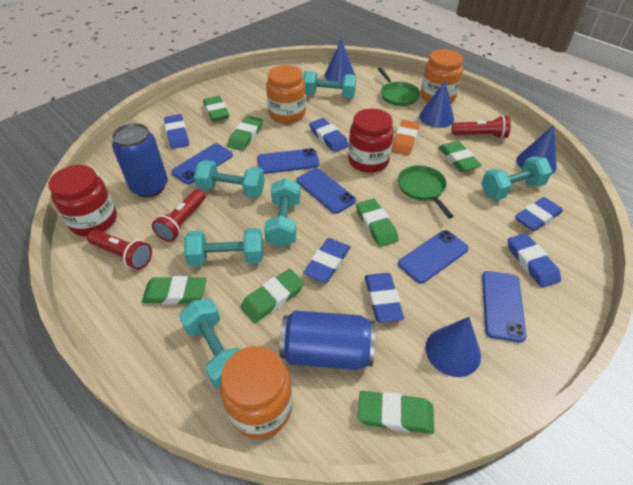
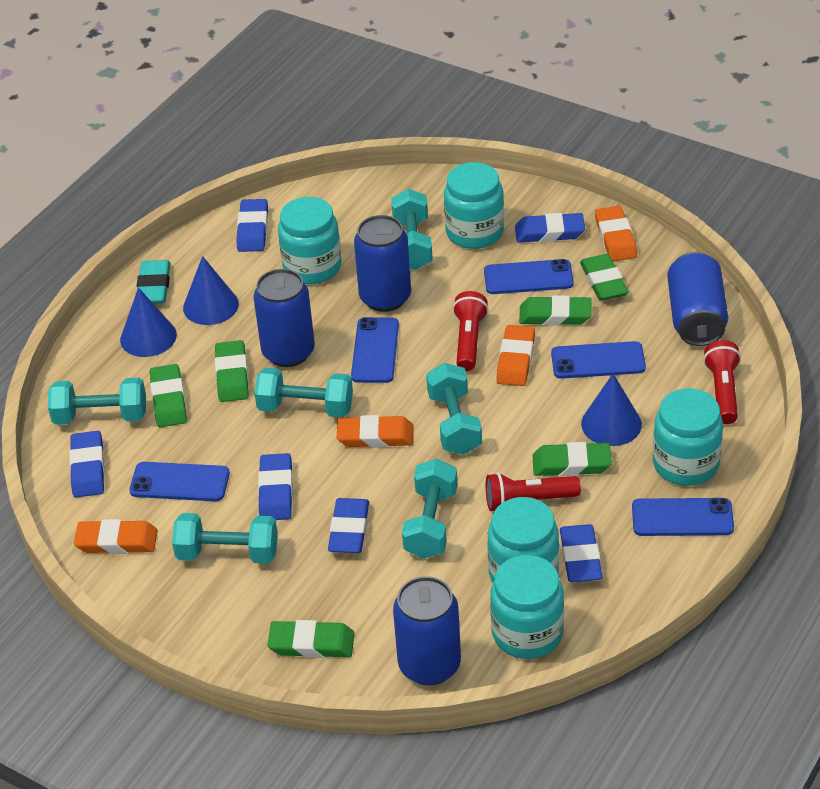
blue can: [112,123,168,197] [279,310,375,370] = 2 -> [253,269,315,367] [354,215,411,312] [393,576,461,685] [667,252,728,346] = 4
blue cone: [324,40,355,82] [419,81,454,128] [425,317,481,377] [516,125,557,174] = 4 -> [120,287,177,357] [183,256,239,325] [581,373,642,446] = 3
green eraser: [142,276,207,304] [203,96,229,121] [228,116,263,151] [241,269,304,323] [356,199,399,247] [358,391,434,434] [438,141,482,172] = 7 -> [150,364,187,427] [215,340,249,402] [267,620,355,658] [519,295,592,326] [532,442,612,476] [580,254,629,301] = 6
green pan: [378,68,420,106] [398,165,454,218] = 2 -> none = 0
orange eraser: [392,120,420,155] = 1 -> [74,519,158,554] [337,415,414,448] [496,325,535,386] [595,206,637,261] = 4
orange jar: [220,346,293,439] [266,65,306,123] [421,49,463,103] = 3 -> none = 0
red jar: [49,165,117,236] [348,109,394,173] = 2 -> none = 0
turquoise eraser: none = 0 -> [136,260,171,303] = 1
turquoise jar: none = 0 -> [278,197,341,284] [444,162,504,249] [487,497,559,583] [490,555,564,659] [653,388,723,486] = 5

